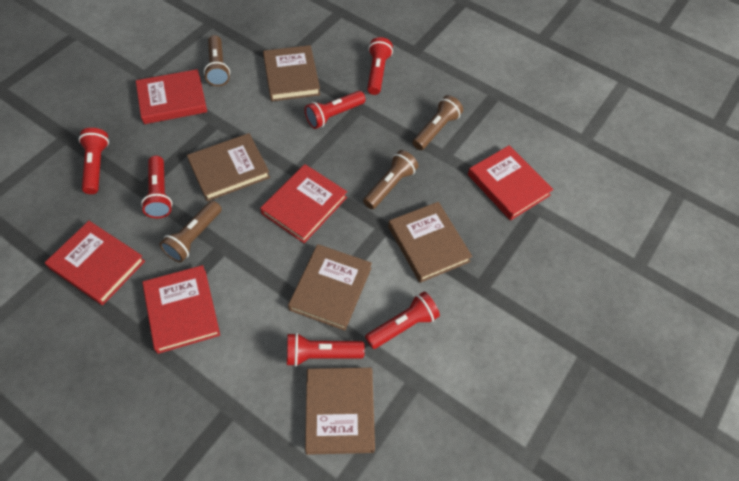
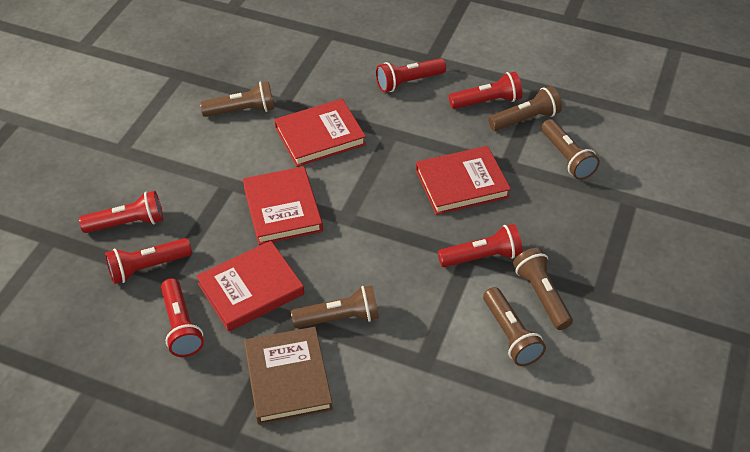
brown book: [187,133,270,201] [263,45,320,101] [288,244,372,331] [305,368,375,455] [388,202,472,283] = 5 -> [244,327,333,425] = 1
brown flashlight: [160,201,222,262] [204,35,230,86] [363,150,418,209] [413,95,463,150] = 4 -> [200,81,274,117] [291,285,379,328] [483,287,546,366] [488,86,562,131] [513,248,573,330] [541,119,600,180] = 6
red book: [45,221,145,305] [136,69,207,124] [142,265,220,354] [260,164,347,243] [468,145,553,220] = 5 -> [196,241,304,332] [243,166,323,245] [274,99,366,167] [416,146,511,215] = 4

